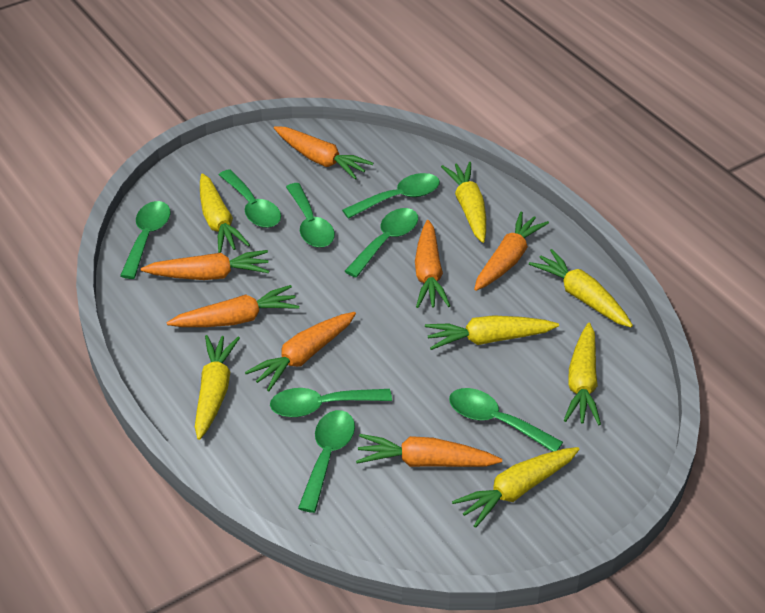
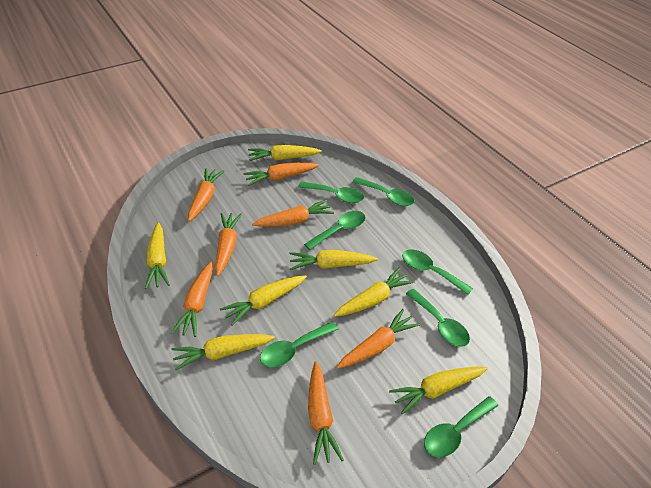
green spoon: [120,201,171,279] [219,169,281,228] [270,388,392,417] [286,183,335,248] [298,410,355,513] [342,173,440,219] [345,208,418,277] [449,388,563,452] = 8 -> [260,321,339,367] [298,181,364,203] [304,211,365,250] [353,177,414,206] [402,249,473,295] [406,289,470,347] [424,396,498,457] = 7

